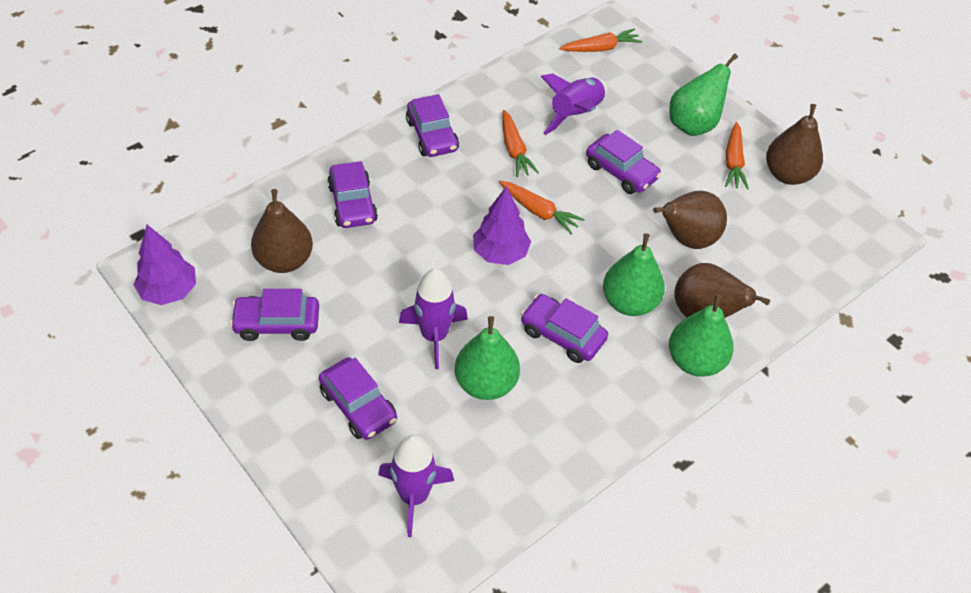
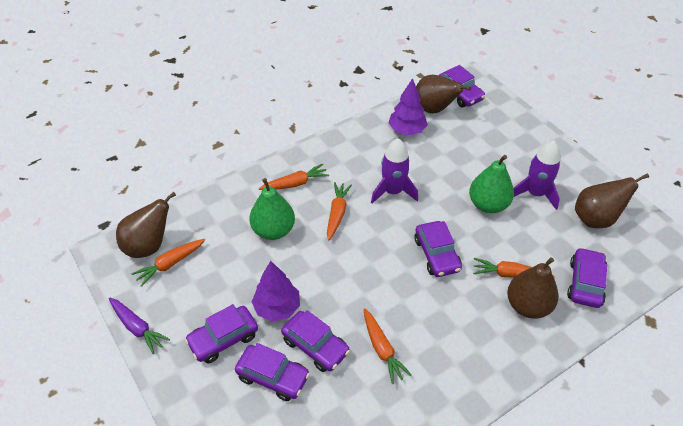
green pear: [455,316,520,400] [603,233,665,316] [669,54,738,136] [669,294,734,377] = 4 -> [249,178,295,240] [469,155,514,213] = 2
orange carrot: [499,181,584,235] [502,110,539,177] [559,28,642,52] [725,122,749,190] = 4 -> [131,239,205,287] [259,164,329,190] [327,182,352,240] [363,308,412,384] [473,258,554,278] = 5
purple carrot: none = 0 -> [109,298,170,355] = 1
purple rocket: [378,434,454,537] [399,268,468,369] [540,74,608,135] = 3 -> [371,138,418,204] [514,140,561,210] = 2

